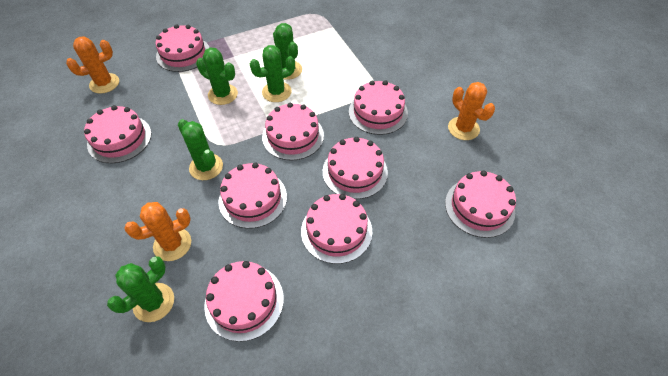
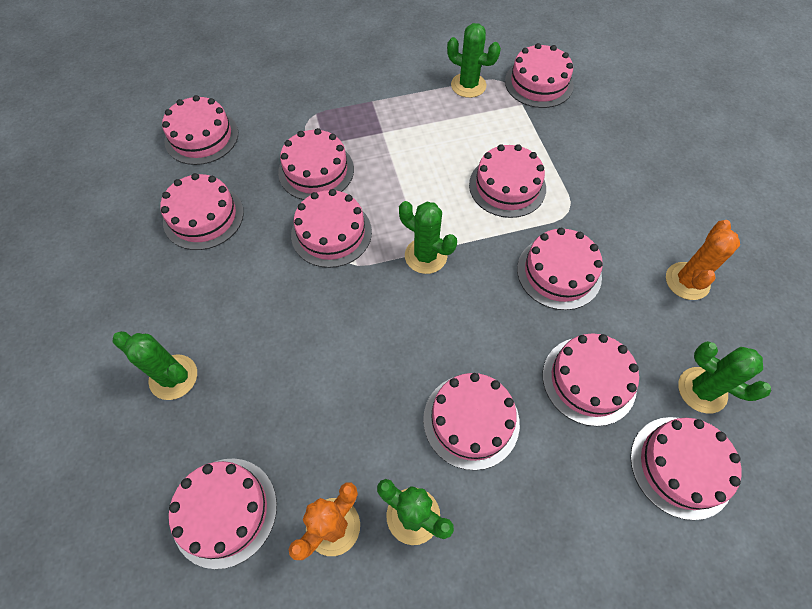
orange cactus: [66,36,119,94] [124,202,191,261] [448,82,495,140] = 3 -> [288,482,360,560] [666,220,740,300] = 2
pink cake: [84,105,152,163] [155,24,209,72] [204,261,284,342] [218,163,287,229] [262,103,324,161] [301,194,372,264] [323,137,388,199] [349,80,408,135] [445,170,516,238] = 9 -> [160,173,244,250] [162,95,238,165] [169,458,277,569] [278,128,354,200] [291,189,372,268] [423,373,520,470] [469,144,546,218] [505,43,574,108] [517,228,603,310] [543,334,639,426] [630,417,742,520] = 11

